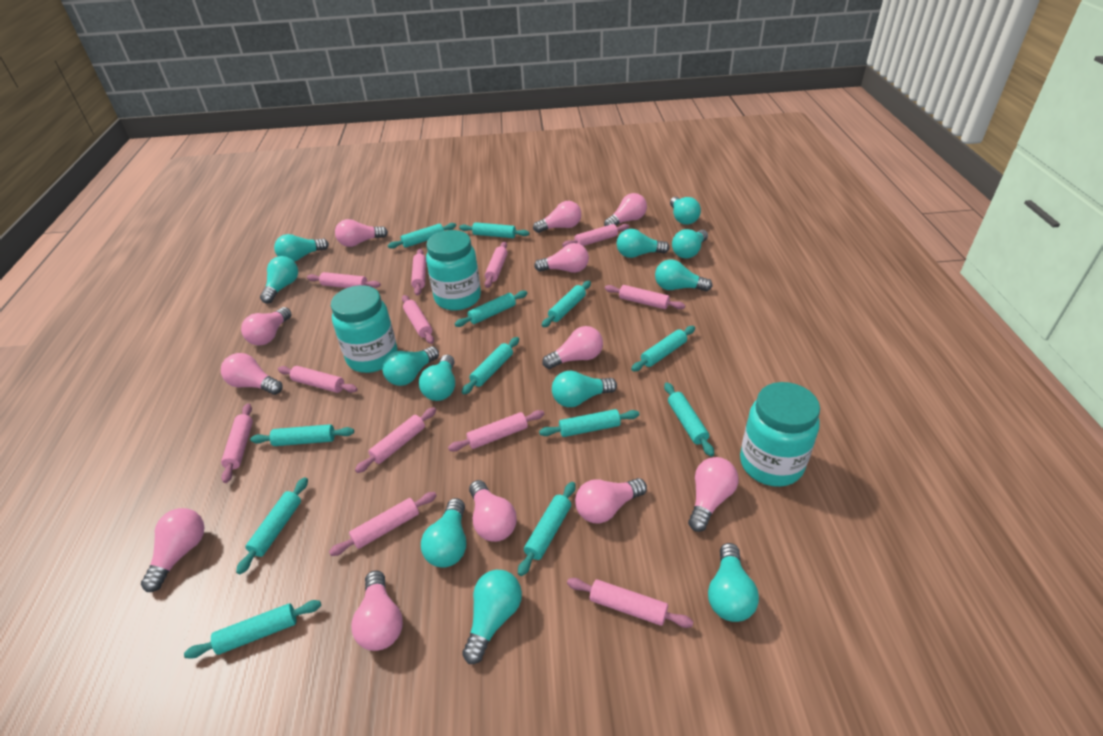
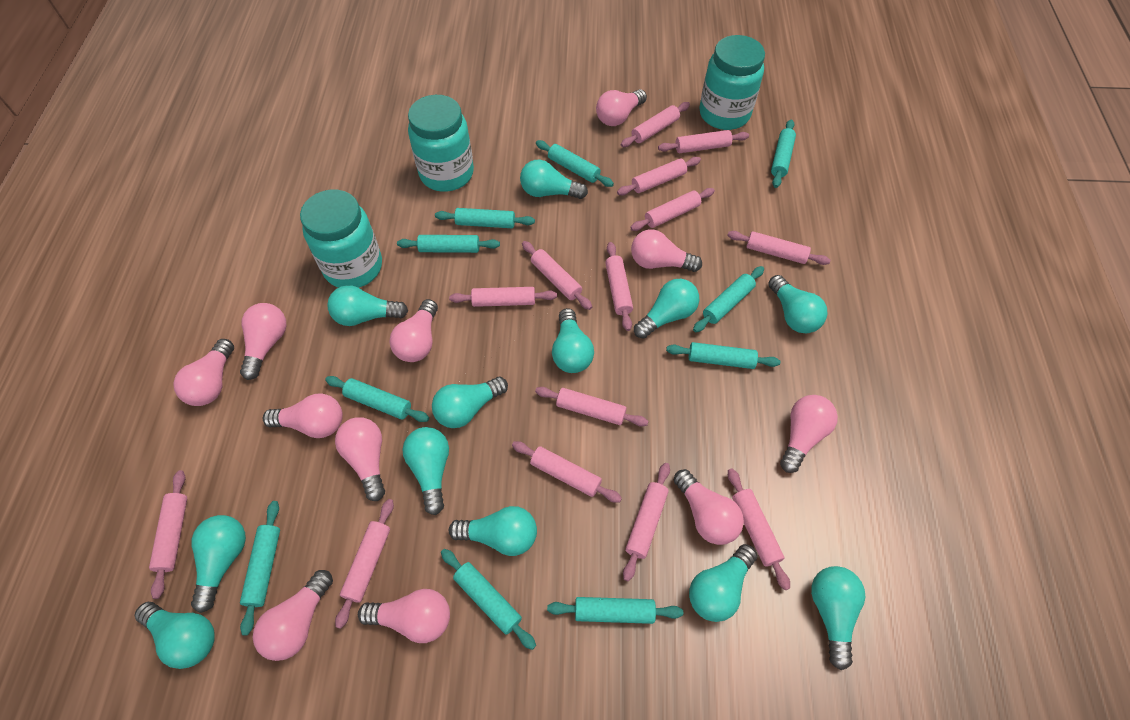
pink light bulb: [141,508,204,592] [221,353,283,395] [241,307,291,346] [335,219,388,247] [351,570,403,651] [469,480,517,542] [533,201,581,233] [534,243,589,273] [542,326,603,369] [575,478,647,523] [604,193,647,226] [688,457,738,532] = 12 -> [173,339,234,406] [240,303,287,380] [253,570,333,661] [263,394,343,438] [335,417,385,501] [358,589,450,643] [390,299,438,362] [596,89,647,126] [631,229,702,272] [674,469,744,545] [780,395,838,473] = 11
pink rolling pin: [221,403,253,483] [278,366,358,393] [307,272,381,288] [329,492,437,556] [355,407,436,473] [402,295,434,344] [411,249,426,296] [448,410,544,452] [485,242,507,288] [562,224,629,247] [567,578,693,628] [605,285,685,309] = 12 -> [149,470,187,599] [335,499,394,629] [449,287,557,307] [512,441,622,503] [522,241,592,310] [535,387,648,427] [605,242,633,331] [617,157,701,195] [621,102,690,147] [623,463,670,581] [630,188,715,231] [658,130,749,153] [727,231,831,265] [728,468,790,590] = 14
turquoise rolling pin: [184,600,321,659] [236,477,308,574] [250,424,354,446] [388,223,456,249] [455,290,527,327] [459,222,529,238] [462,337,519,394] [518,482,575,576] [539,409,639,437] [542,281,591,327] [631,326,695,371] [664,382,714,456] = 12 -> [240,501,280,636] [325,376,429,422] [397,235,500,253] [435,208,535,228] [441,549,536,650] [536,140,614,187] [547,597,683,624] [666,342,780,369] [693,266,764,332] [771,120,796,188] = 10

